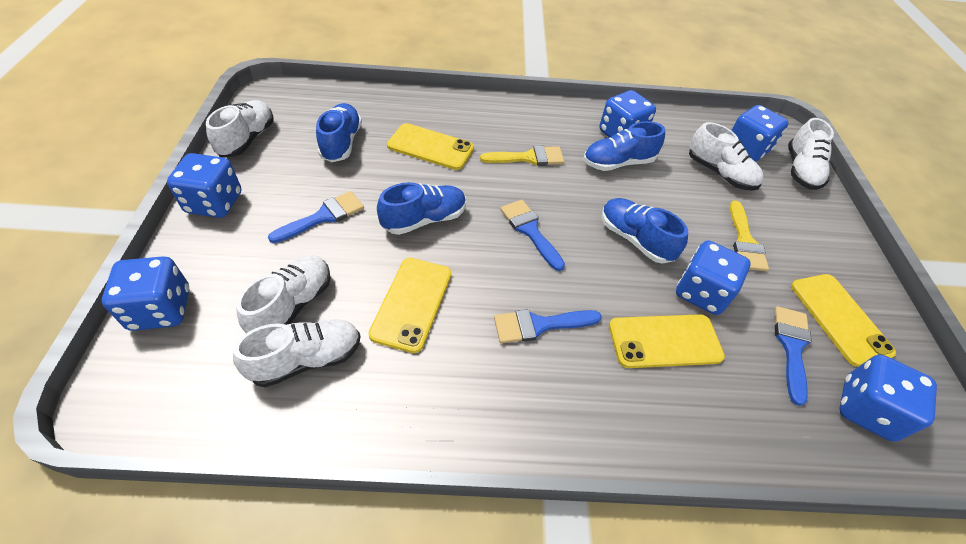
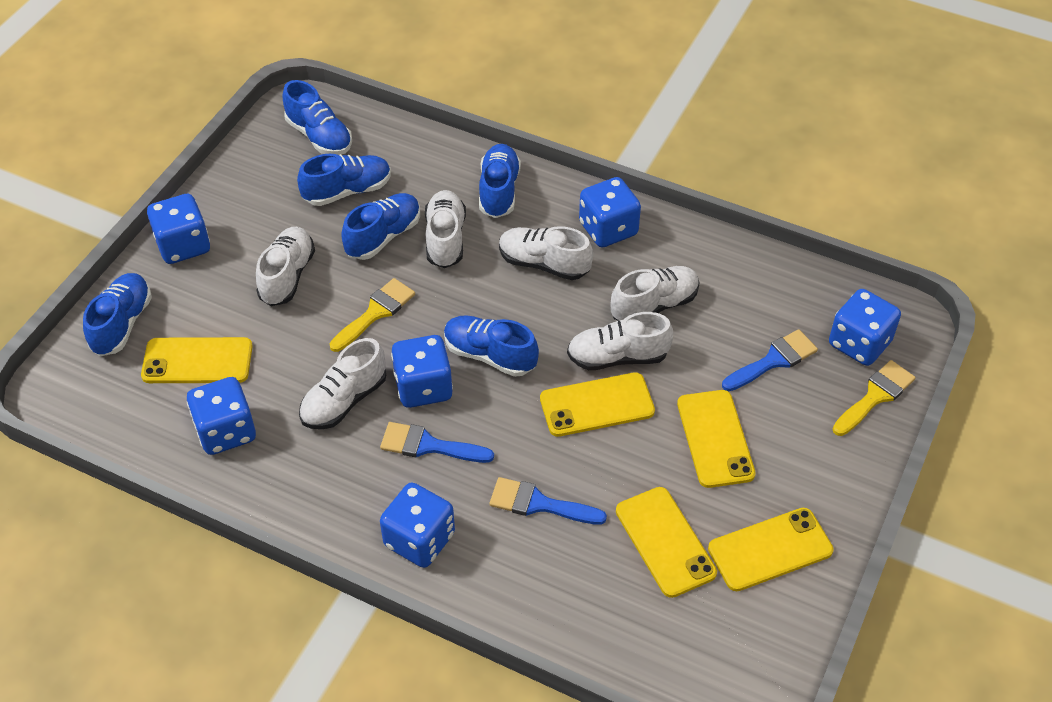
blue brush: [268,191,364,243] [494,309,602,343] [500,200,565,271] [775,306,812,406] = 4 -> [380,422,494,463] [489,477,607,525] [722,329,818,391] = 3
blue shoe: [316,103,362,162] [377,182,466,235] [584,121,665,171] [602,198,688,264] = 4 -> [83,273,152,356] [283,80,352,155] [297,154,391,206] [341,193,420,260] [444,315,539,377] [479,144,521,218] = 6
white shoe: [206,100,274,157] [233,319,360,387] [236,255,331,333] [689,122,764,191] [788,118,834,190] = 5 -> [256,227,315,306] [299,338,386,429] [425,190,466,268] [499,226,593,280] [567,312,673,370] [611,266,700,321] = 6
yellow phone: [368,258,451,353] [387,123,474,170] [609,314,725,368] [791,274,896,367] = 4 -> [141,337,253,383] [540,372,655,437] [616,487,717,598] [677,390,756,488] [708,508,834,591] = 5

